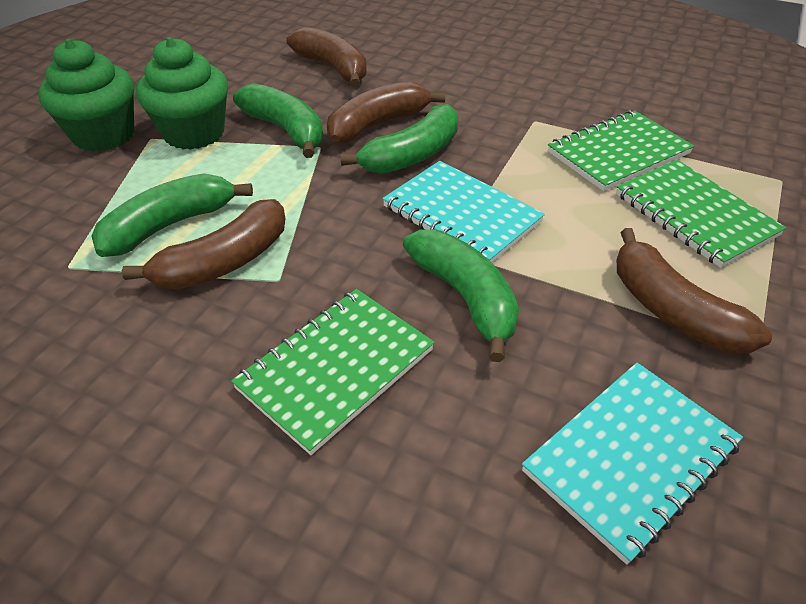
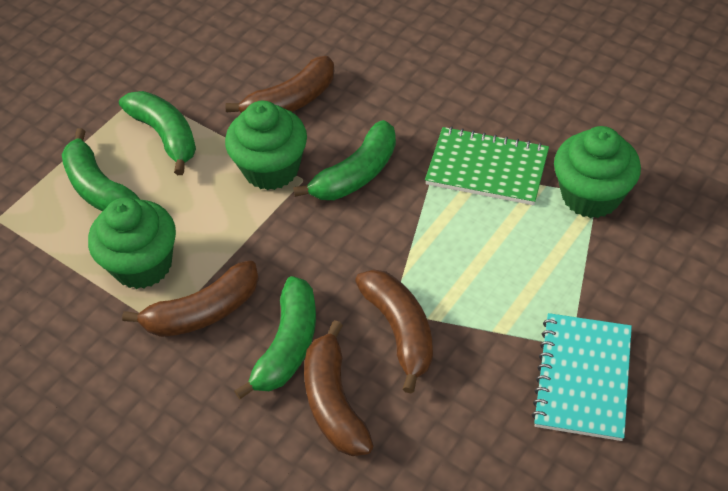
green cupcake: [39,39,134,152] [136,37,228,150] = 2 -> [88,197,176,289] [225,101,307,190] [554,126,641,218] = 3
green notebook: [231,289,435,455] [548,110,694,191] [616,160,786,268] = 3 -> [425,126,549,205] = 1
turquoise notebook: [382,161,545,263] [522,363,743,565] = 2 -> [532,313,632,441] = 1

